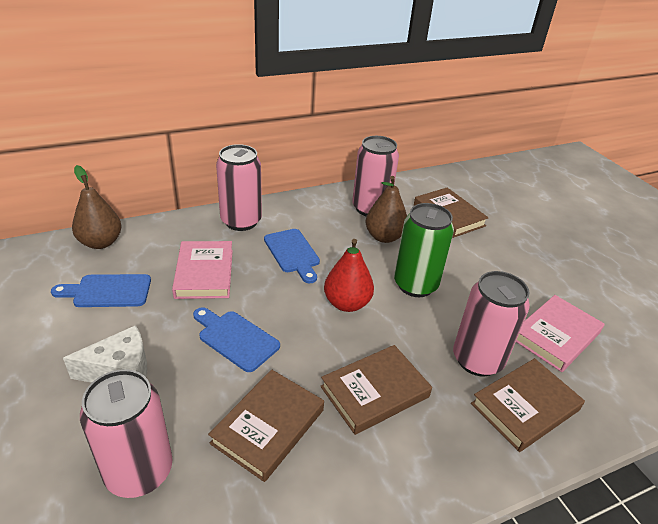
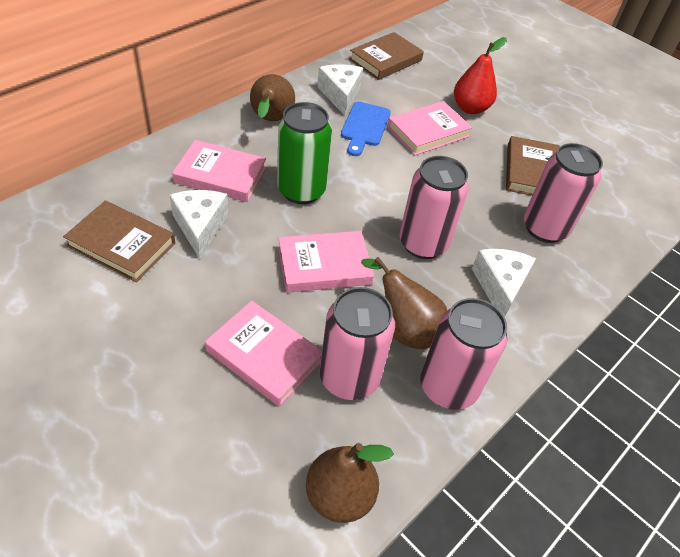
blue cutting board: [51,274,151,307] [193,307,280,372] [264,229,320,283] = 3 -> [341,102,391,156] = 1
brown book: [208,370,324,482] [321,345,432,435] [414,188,489,238] [471,358,585,452] = 4 -> [63,201,175,282] [349,32,424,80] [506,136,560,196] = 3
brown pear: [72,165,122,249] [365,176,407,243] = 2 -> [250,74,295,121] [306,443,394,523] [361,257,447,349] = 3
pink book: [172,241,233,299] [516,295,605,372] = 2 -> [172,140,266,202] [205,301,322,406] [278,231,374,293] [387,101,472,156] = 4
white cheese: [63,325,147,383] = 1 -> [170,190,229,259] [317,64,363,116] [472,249,536,317] = 3

